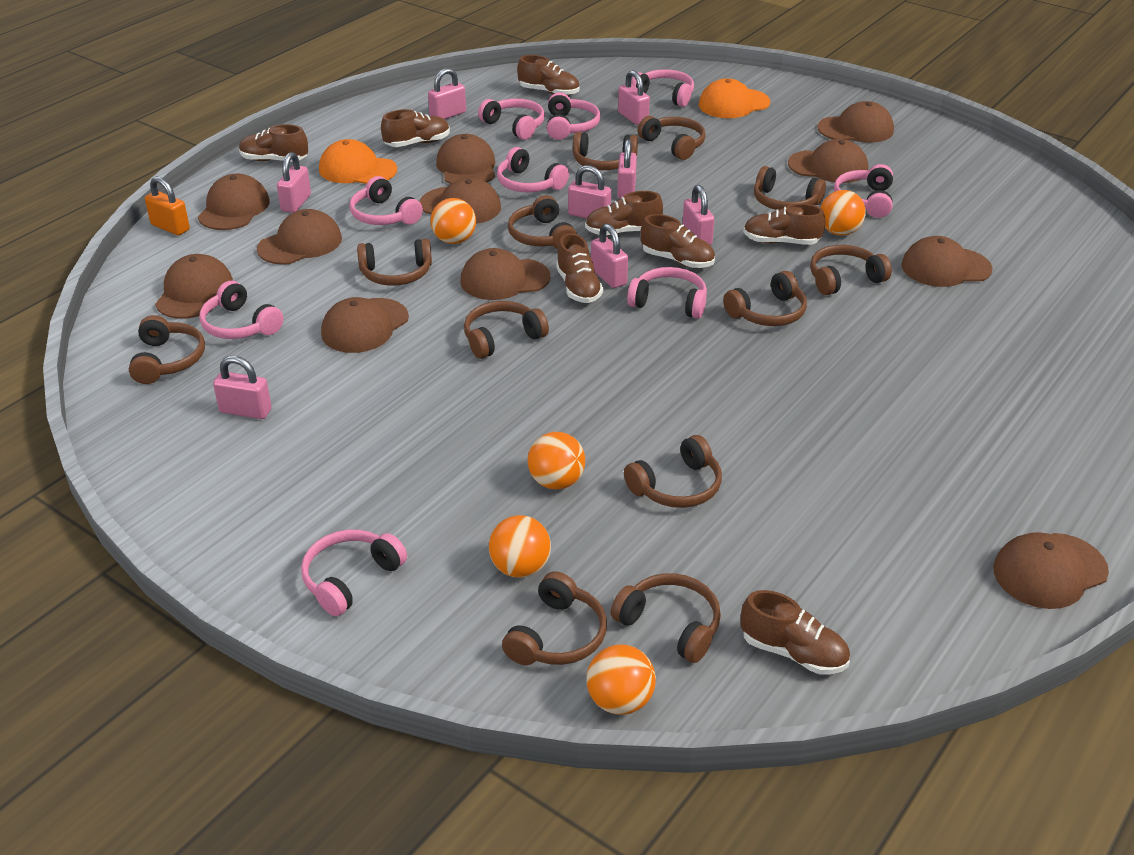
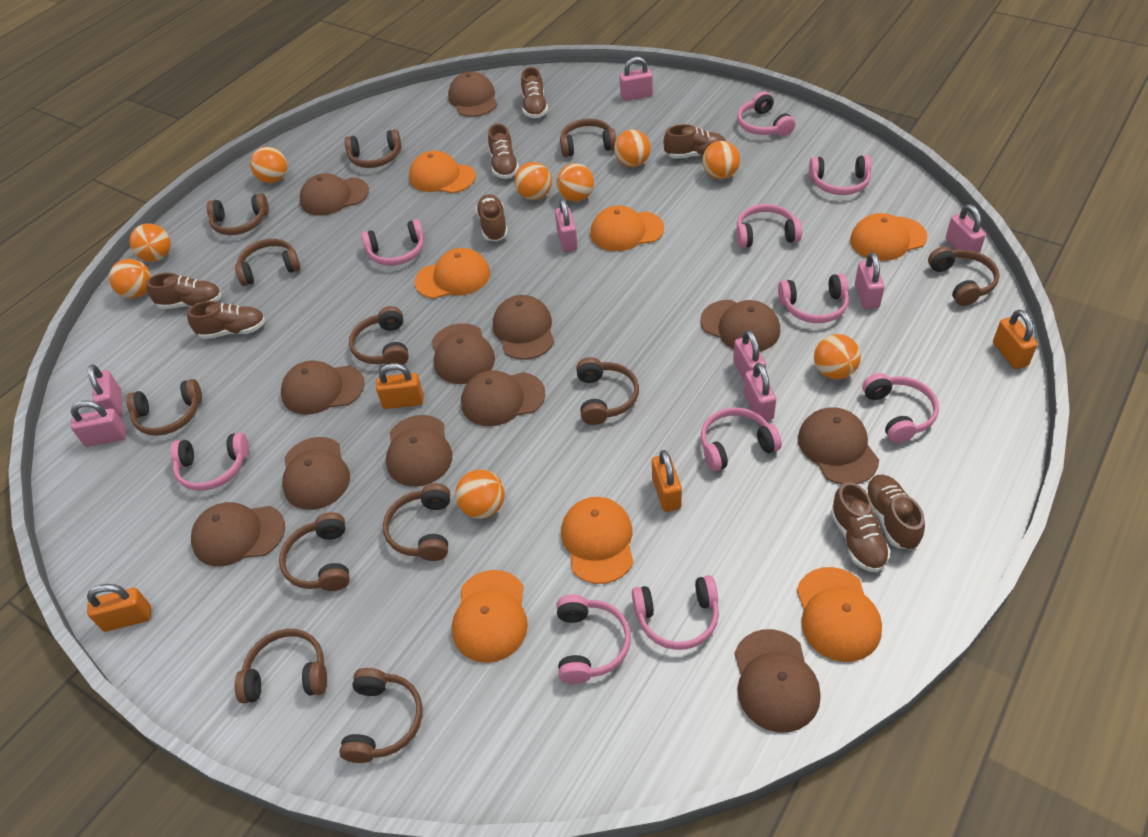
brown cap: [155,254,233,319] [198,173,269,230] [257,209,342,265] [321,297,409,353] [420,177,501,224] [436,134,495,184] [460,248,550,300] [788,139,868,183] [817,101,894,143] [901,236,993,287] [993,532,1109,609] = 11 -> [191,502,285,566] [281,361,365,415] [282,437,350,510] [300,173,369,216] [386,415,452,487] [431,323,495,384] [448,72,498,117] [461,370,546,426] [493,295,554,360] [700,300,780,352] [734,629,821,732] [798,407,879,484] = 12
orange ball: [430,198,476,244] [489,515,551,578] [528,432,585,489] [587,644,656,715] [820,190,866,236] = 5 -> [109,259,152,298] [129,223,171,262] [250,147,287,183] [455,469,505,519] [515,162,552,200] [557,163,594,202] [614,129,651,167] [702,141,740,179] [814,334,861,380] = 9
orange cap: [319,139,397,184] [699,78,770,118] = 2 -> [409,151,476,194] [415,248,490,299] [452,570,528,663] [561,497,634,584] [591,206,664,251] [797,567,882,662] [850,213,928,261] = 7
orange padlock: [145,176,190,235] = 1 -> [87,584,151,632] [376,363,423,409] [652,450,682,512] [993,310,1038,369] = 4
pink headphones: [199,281,283,339] [301,530,407,616] [349,176,423,225] [478,99,545,140] [497,147,569,192] [547,92,601,140] [627,267,707,319] [631,69,694,107] [834,164,893,218] = 9 -> [170,433,249,491] [361,219,424,266] [557,595,631,684] [632,575,719,650] [701,408,782,471] [736,204,802,248] [737,91,795,137] [778,273,849,323] [809,155,872,195] [862,373,939,443] = 10

